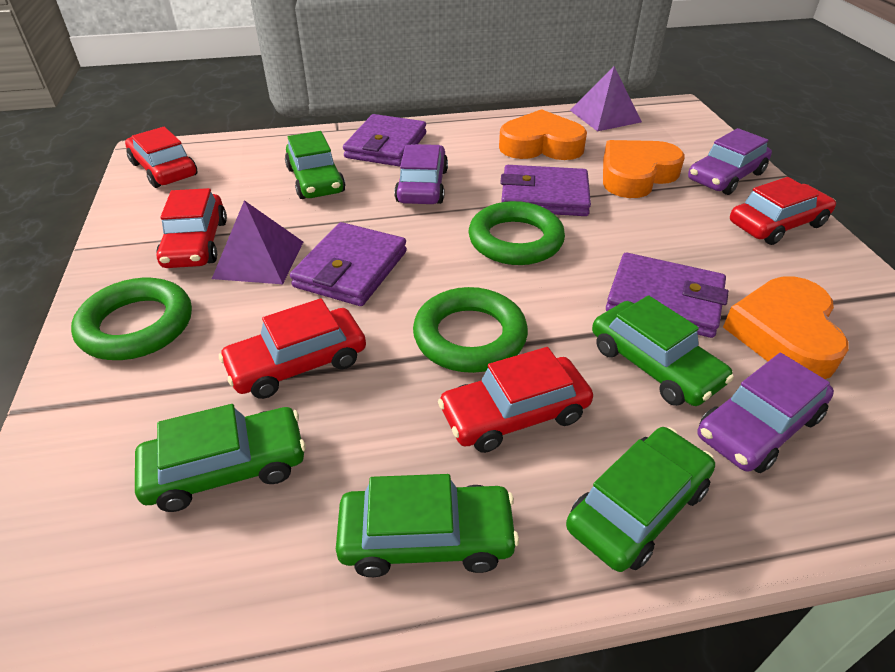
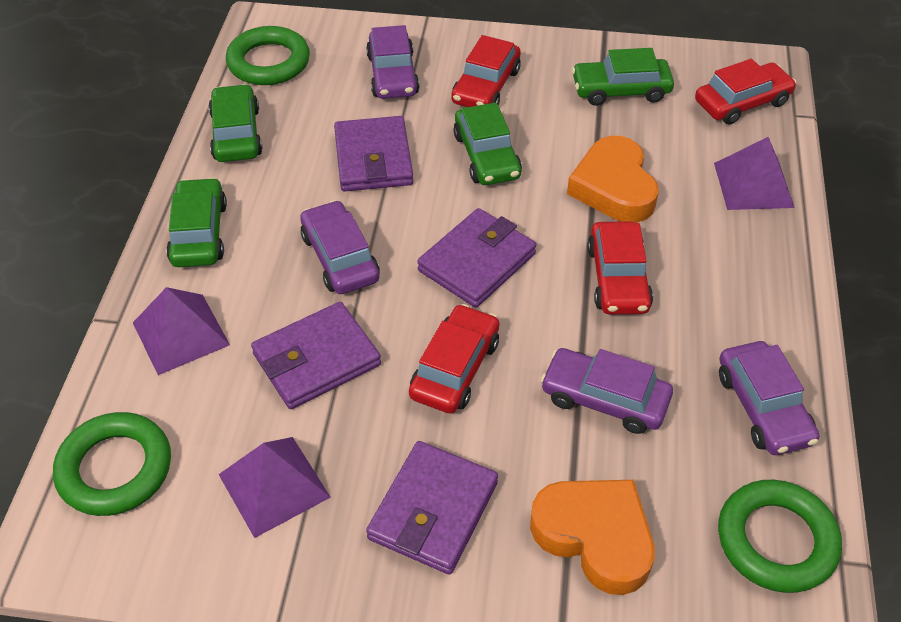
green car: [135,404,306,512] [285,131,345,199] [336,474,519,577] [566,427,715,572] [592,295,734,406] = 5 -> [166,178,227,267] [208,84,263,162] [453,103,522,185] [572,48,674,106] = 4
orange heart: [499,109,587,160] [603,140,685,198] [723,276,849,379] = 3 -> [530,480,655,595] [567,136,659,223] = 2
purple car: [394,144,448,204] [688,128,772,195] [698,353,834,473] = 3 -> [300,200,380,294] [366,25,420,99] [541,348,673,434] [719,341,819,455] = 4
purple pyramid: [212,200,303,284] [570,66,642,131] = 2 -> [133,287,230,375] [218,437,331,538] [714,137,795,210] = 3
red car: [125,127,197,188] [156,188,227,268] [219,298,366,399] [438,347,593,453] [730,177,836,245] = 5 -> [409,304,499,413] [451,35,521,107] [587,221,653,314] [695,59,796,125] = 4

